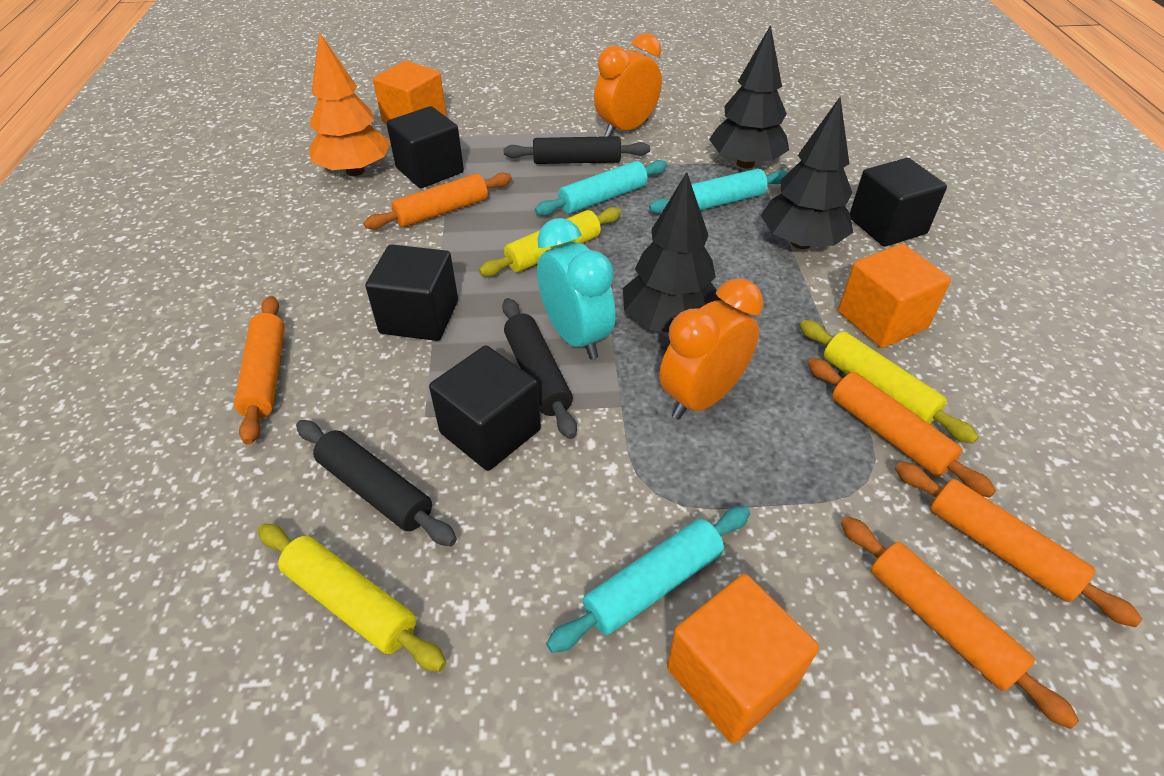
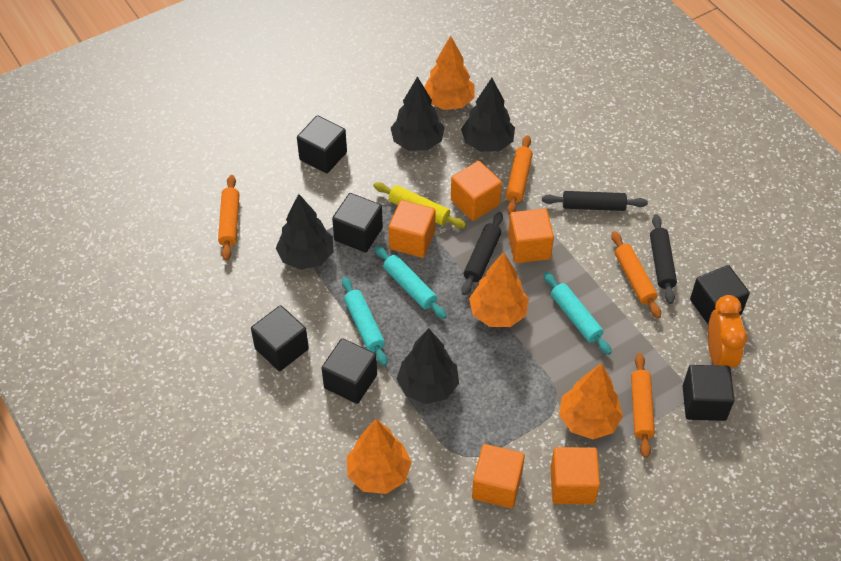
black cube: [365,244,458,341] [386,106,464,188] [429,345,541,471] [850,158,947,247] = 4 -> [251,305,309,371] [297,115,347,173] [322,338,377,404] [332,193,383,253] [683,365,734,421] [690,265,750,325] = 6
black tree: [623,172,723,332] [709,25,789,169] [761,97,853,249] = 3 -> [276,194,333,270] [391,76,445,151] [397,328,459,404] [461,78,515,152] = 4
orange clock: [594,33,662,136] [659,278,763,420] = 2 -> [708,295,748,368] = 1
orange cube: [373,61,446,124] [667,574,819,744] [838,244,951,348] = 3 -> [389,200,436,258] [451,161,502,221] [472,444,525,509] [508,208,554,263] [550,447,600,505] = 5
orange rolling pin: [234,296,285,445] [363,172,512,229] [808,358,996,498] [841,517,1079,729] [895,462,1142,627] = 5 -> [218,175,240,261] [506,135,533,215] [611,231,661,318] [631,353,655,458] = 4
orange tree: [309,32,390,176] = 1 -> [347,419,412,494] [424,36,475,110] [469,252,529,327] [559,363,623,439] = 4
turquoise clock: [537,218,616,359] = 1 -> none = 0
yellow rolling pin: [257,524,446,672] [479,207,621,277] [800,320,979,444] = 3 -> [373,182,466,228] = 1

